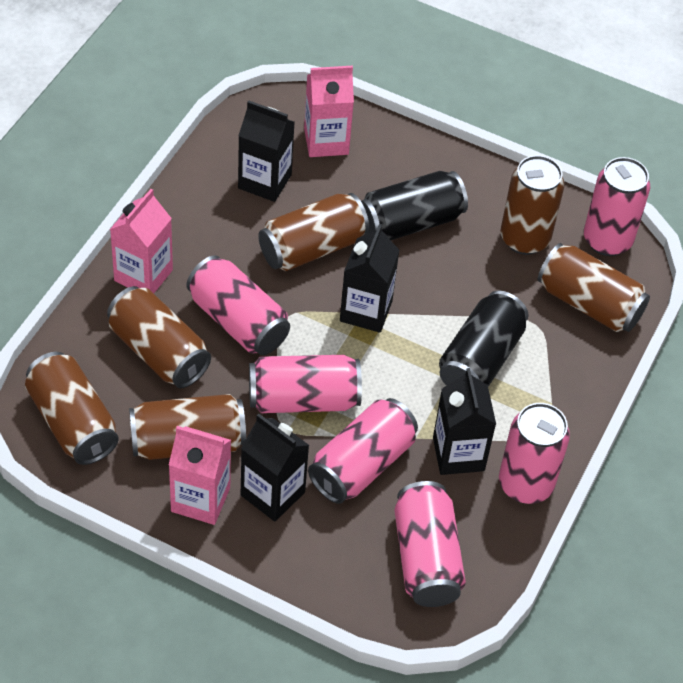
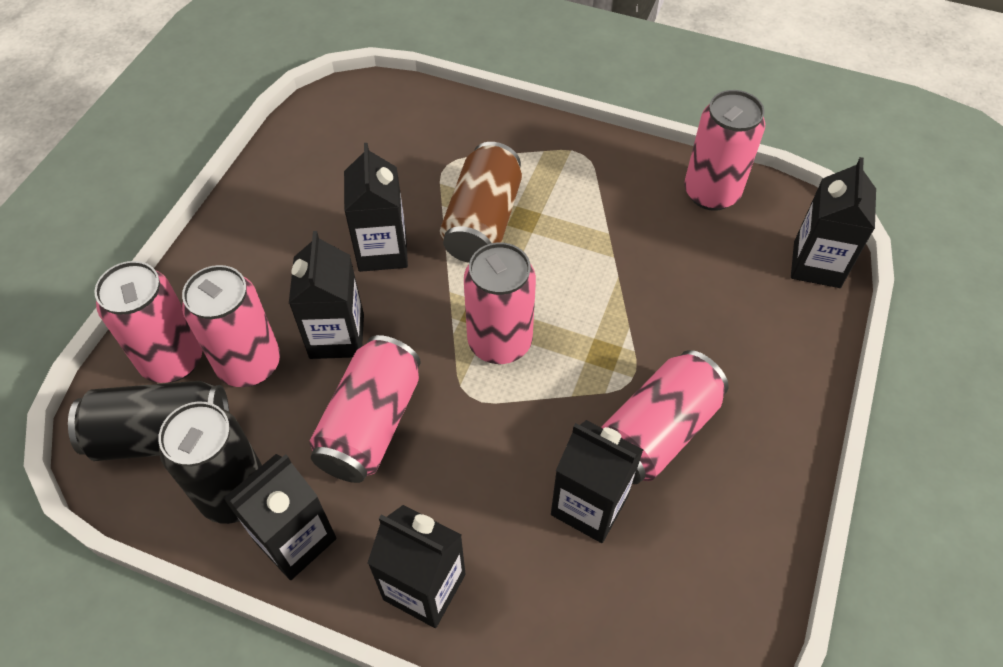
black carton: [238,100,295,202] [241,414,309,522] [340,224,399,333] [433,368,496,475] = 4 -> [223,454,337,580] [289,231,364,359] [344,143,408,272] [367,505,465,628] [551,420,643,543] [791,157,876,288] = 6
brown can: [25,352,119,465] [107,286,211,388] [129,394,246,460] [258,193,369,271] [501,155,565,255] [538,243,650,332] = 6 -> [440,142,522,263] = 1
pink carton: [110,189,173,293] [169,426,231,525] [304,65,354,157] = 3 -> none = 0

